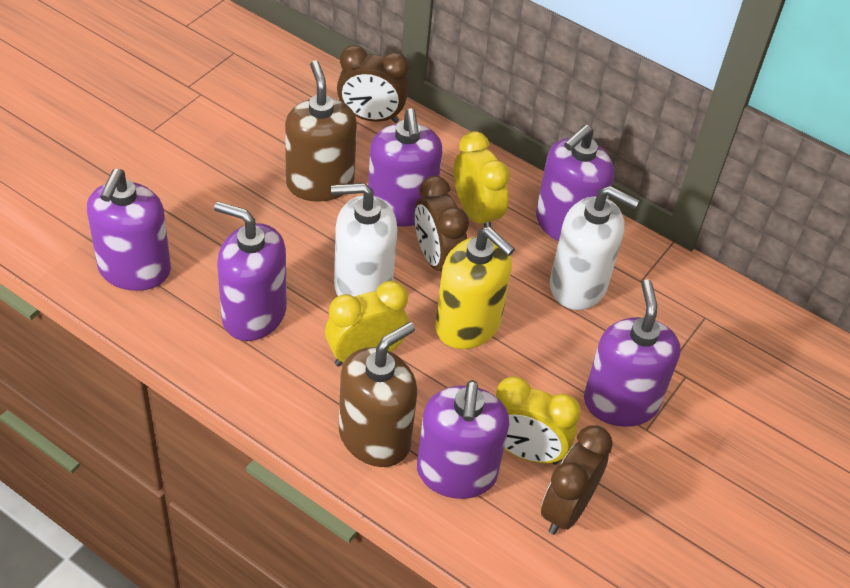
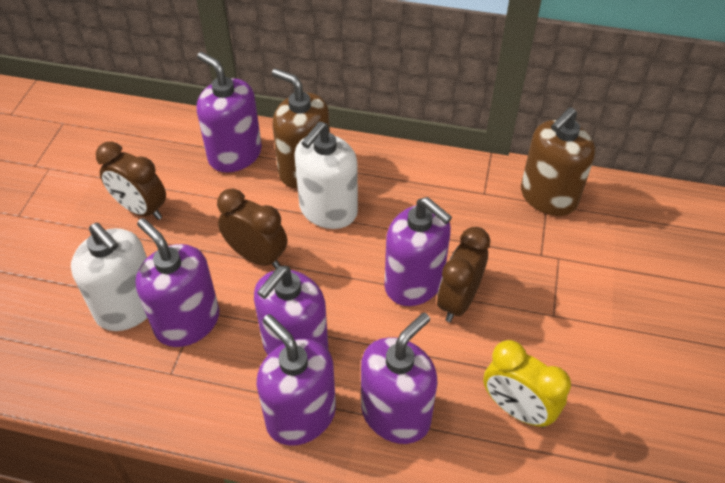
yellow clock: [325,281,409,367] [453,131,510,228] [496,376,581,465] = 3 -> [483,340,571,428] = 1
yellow soap dispenser: [435,227,515,349] = 1 -> none = 0

